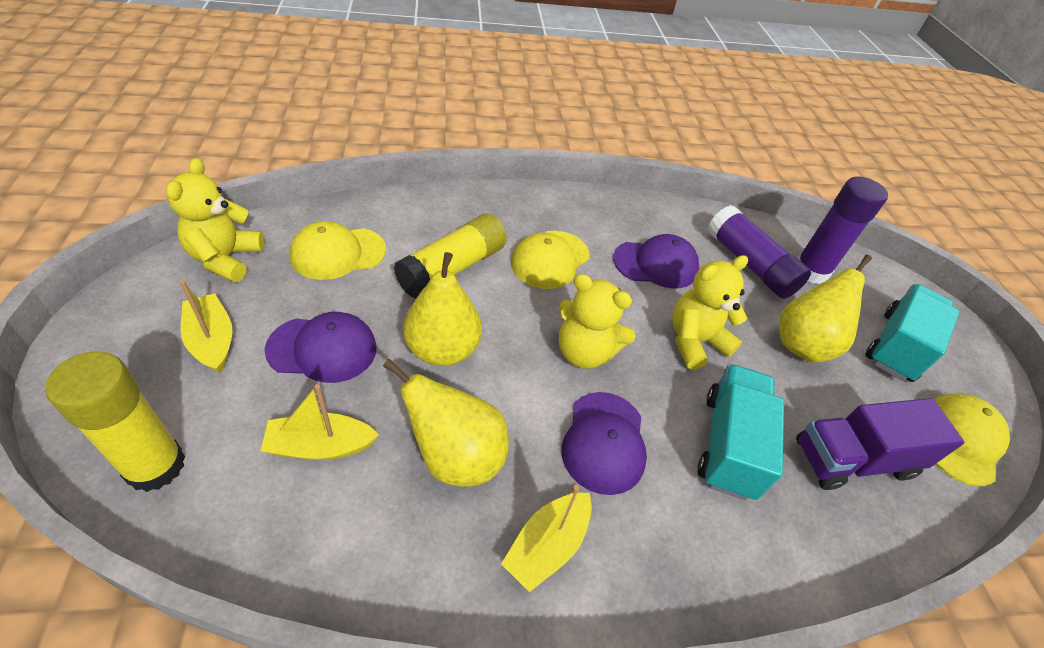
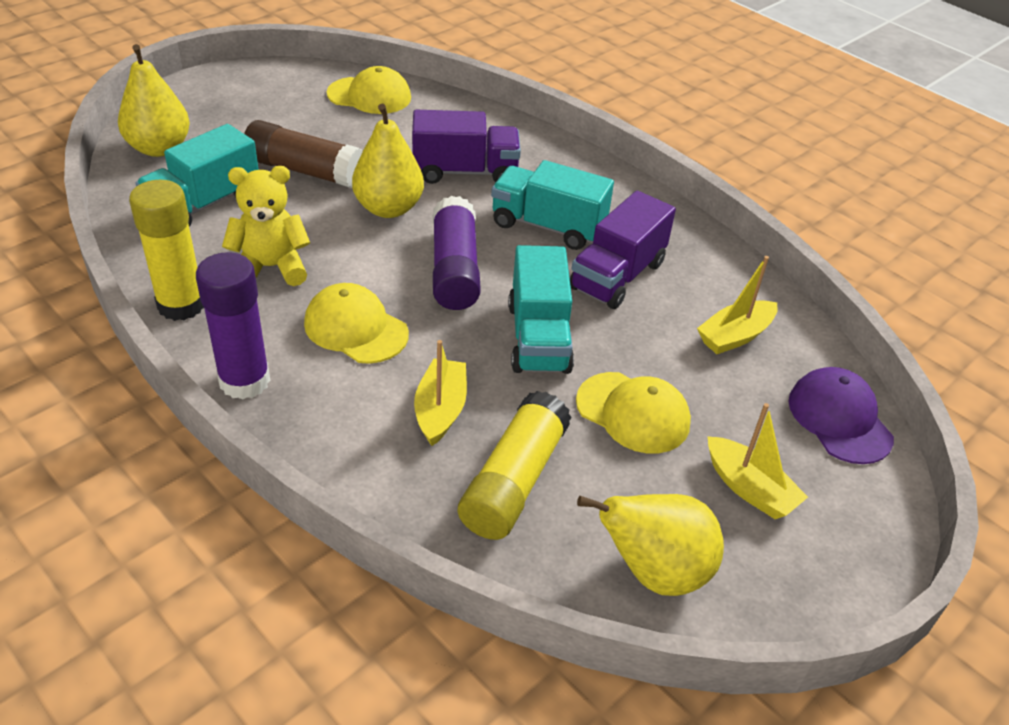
brown glue stick: none = 0 -> [244,120,363,188] = 1
purple cap: [265,312,377,383] [561,392,647,495] [613,234,699,288] = 3 -> [788,367,894,464] = 1
purple truck: [796,398,964,490] = 1 -> [412,110,521,184] [570,191,676,309] = 2
turquoise truck: [698,364,784,500] [865,284,960,382] = 2 -> [135,124,259,227] [491,160,614,250] [508,245,574,374] = 3
yellow teddy bear: [166,158,265,282] [559,274,636,369] [672,255,748,370] = 3 -> [222,166,310,286] = 1

